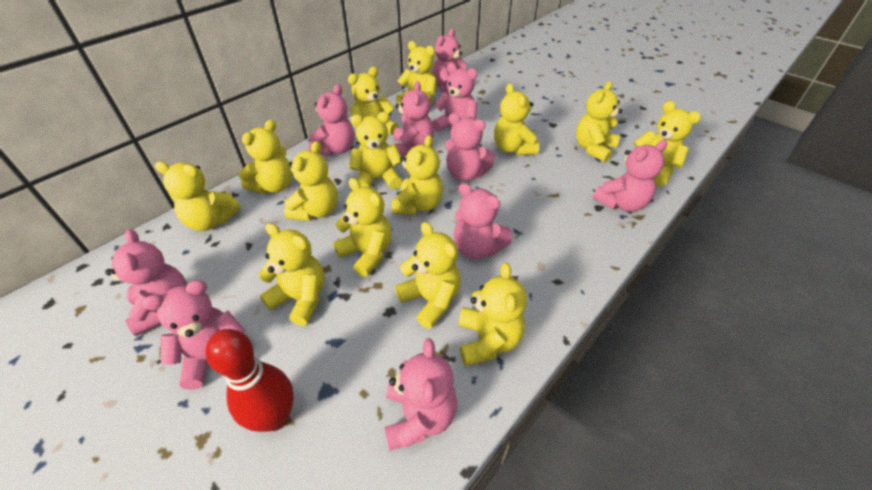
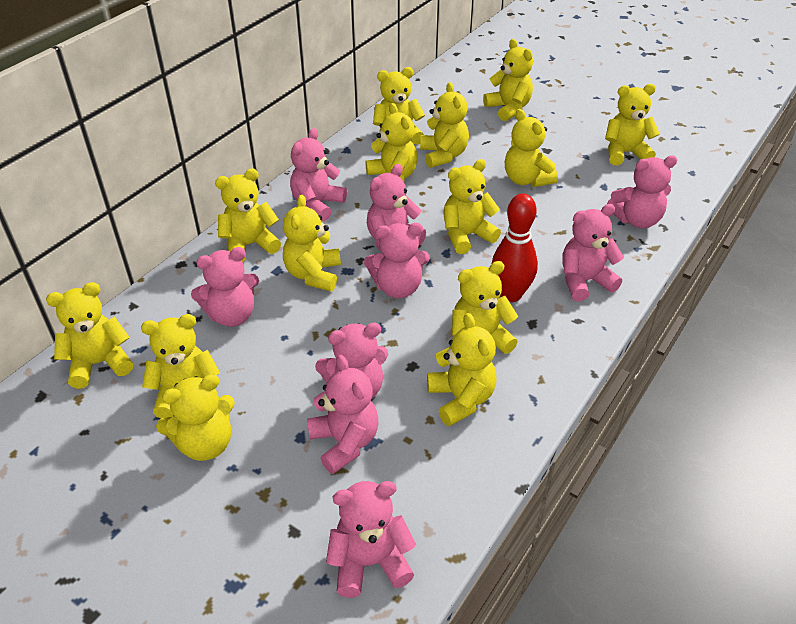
pink teddy bear: [105,229,187,336] [142,280,245,390] [308,84,355,156] [384,338,457,451] [393,81,434,156] [432,29,468,95] [432,63,477,132] [445,113,495,181] [454,183,513,259] [592,140,667,212] = 10 -> [191,247,259,327] [290,128,347,222] [307,355,378,474] [315,322,388,398] [326,481,416,598] [364,223,430,298] [367,164,426,251] [562,204,624,301] [607,155,677,228] = 9

